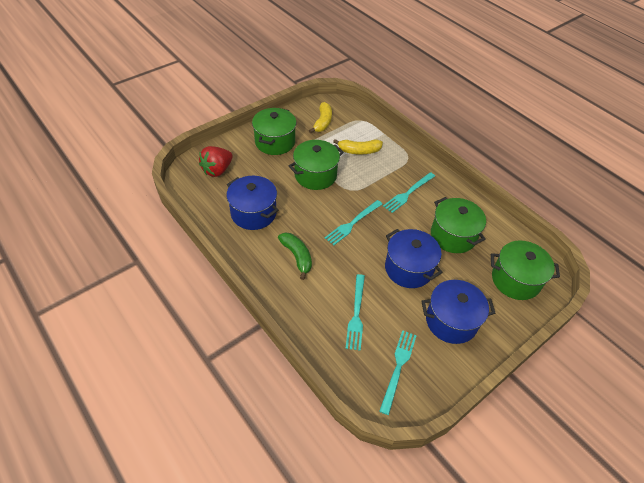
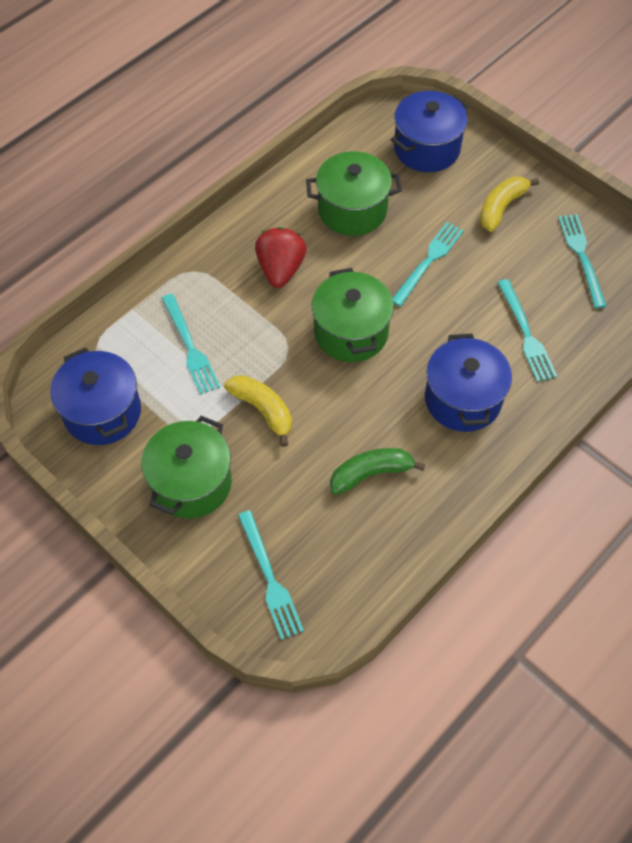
green pot: [252,108,296,155] [289,140,344,190] [431,197,486,253] [491,241,560,300] = 4 -> [141,416,232,519] [306,151,402,236] [311,268,394,362] = 3
turquoise fork: [325,200,382,245] [345,274,365,351] [379,330,417,415] [383,172,435,213] = 4 -> [162,294,220,395] [238,510,304,640] [392,222,464,306] [497,279,557,382] [558,214,606,308] = 5

